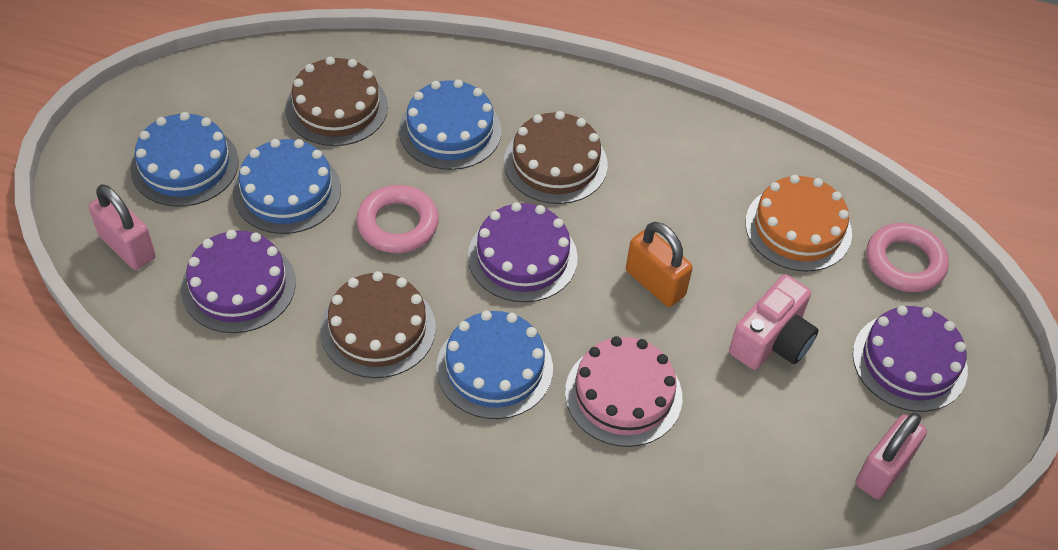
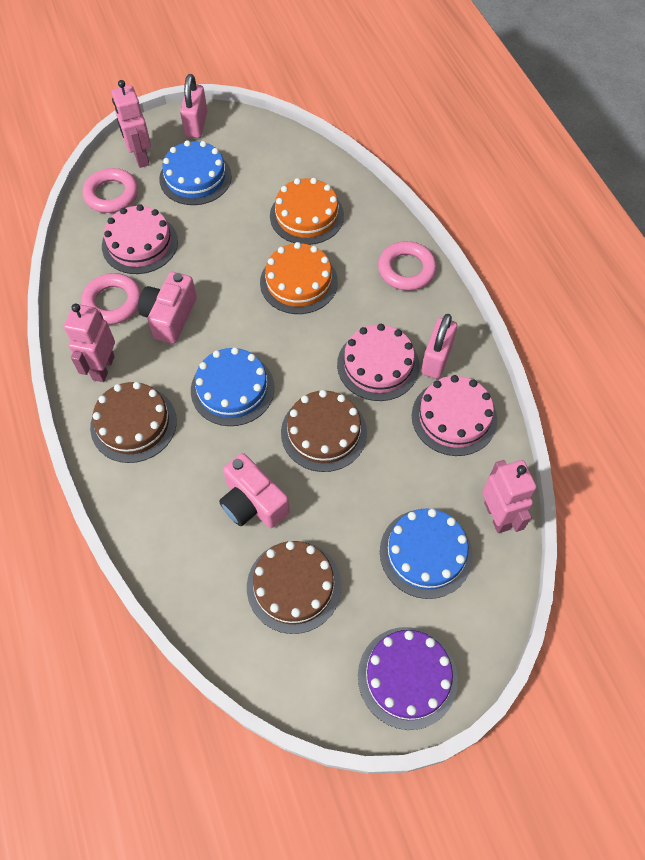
blue cake: [130,112,239,207] [233,139,341,234] [399,79,501,170] [436,310,553,419] = 4 -> [159,140,232,205] [191,347,275,426] [380,509,473,599] = 3
orange cake: [745,175,852,272] = 1 -> [260,242,338,314] [270,178,344,245] = 2
orange padlock: [626,222,693,307] = 1 -> none = 0
pink cake: [565,336,682,447] = 1 -> [102,205,178,274] [337,324,420,401] [412,375,497,456] = 3
pink camera: [729,274,818,370] = 1 -> [138,272,197,344] [219,453,290,528] = 2
pink ring: [356,185,439,253] [867,223,949,292] = 2 -> [81,273,141,324] [82,168,138,213] [378,241,437,291] = 3
pink robot: none = 0 -> [64,304,115,382] [112,80,151,168] [482,460,537,533] = 3
purple cake: [181,230,296,333] [468,202,578,302] [853,305,968,412] = 3 -> [358,627,458,730] = 1

